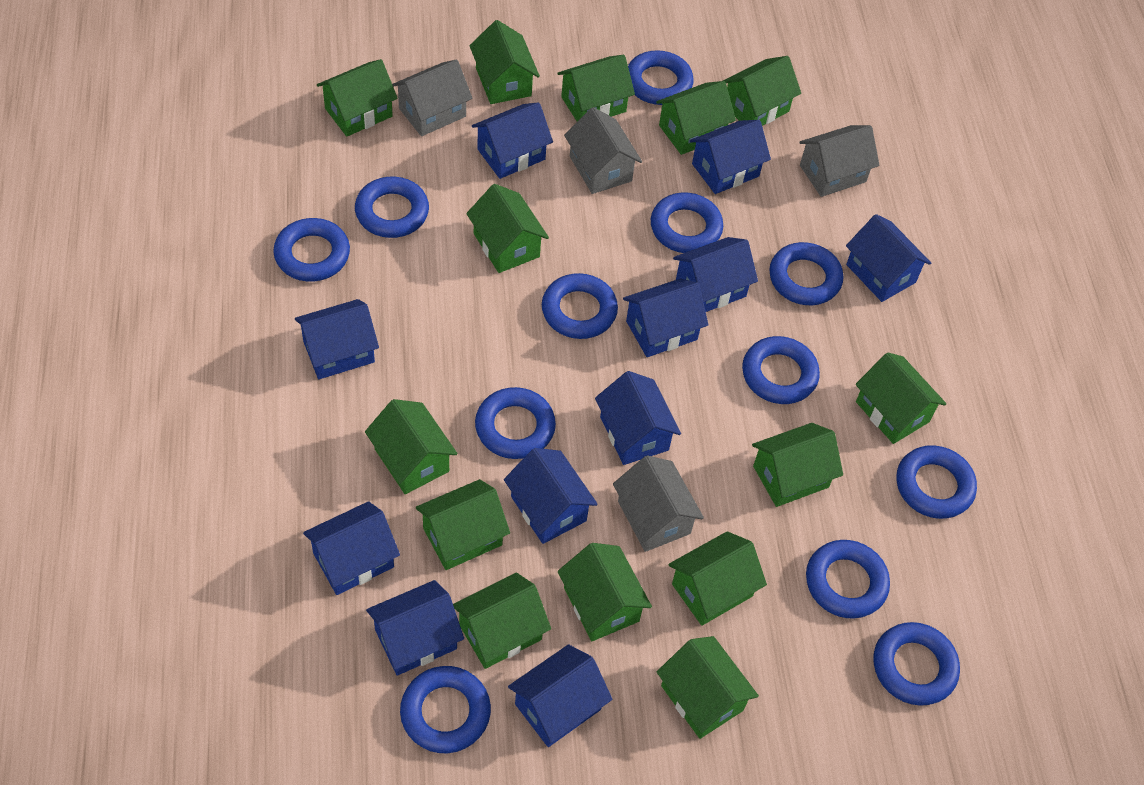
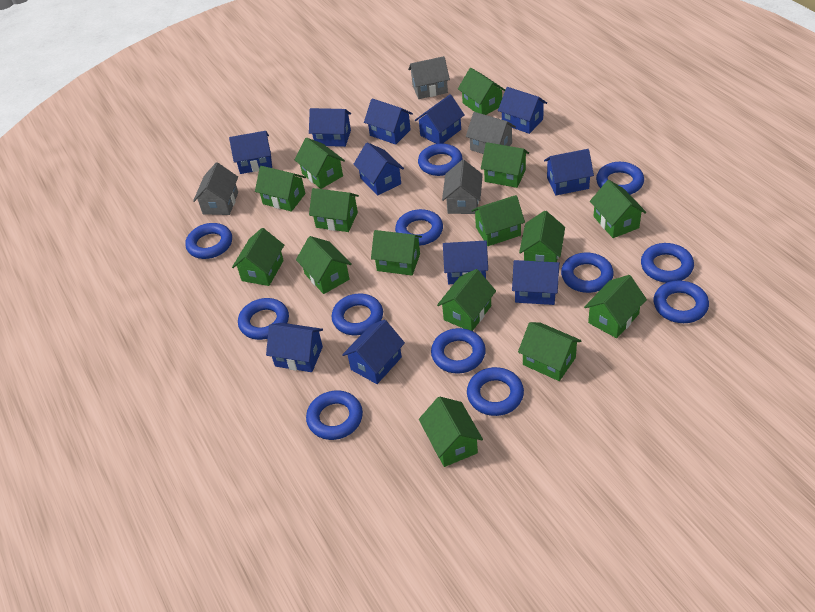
green house: [317,59,398,136] [365,399,458,494] [416,479,510,570] [453,573,551,669] [466,184,549,273] [469,20,540,104] [557,55,635,122] [558,543,652,641] [656,81,736,155] [657,636,759,739] [669,531,767,626] [723,56,801,126] [752,423,843,507] [856,352,946,444] = 14 -> [232,228,284,286] [255,166,306,212] [295,138,345,189] [296,236,352,294] [309,188,359,232] [371,230,422,276] [419,396,483,467] [437,269,496,331] [458,68,505,115] [471,195,525,246] [481,142,529,188] [518,322,582,381] [519,211,565,262] [584,275,647,338] [590,180,646,238] = 15

